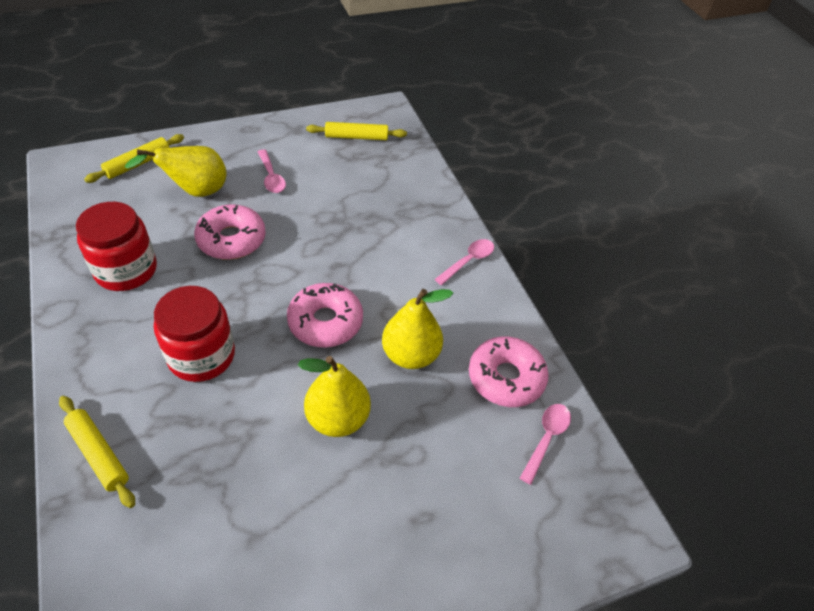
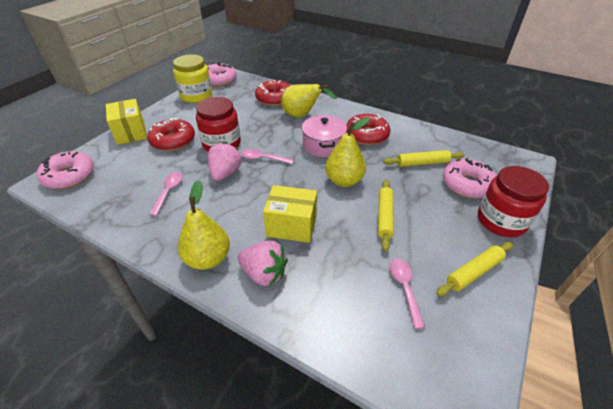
pink pot: none = 0 -> [302,115,347,157] = 1
pink strawberry: none = 0 -> [208,142,242,181] [238,241,288,286] = 2
red donut: none = 0 -> [147,118,195,151] [255,80,291,106] [346,114,390,145] = 3
yellow box: none = 0 -> [106,99,147,145] [263,185,317,243] = 2
yellow jar: none = 0 -> [173,54,212,103] = 1

